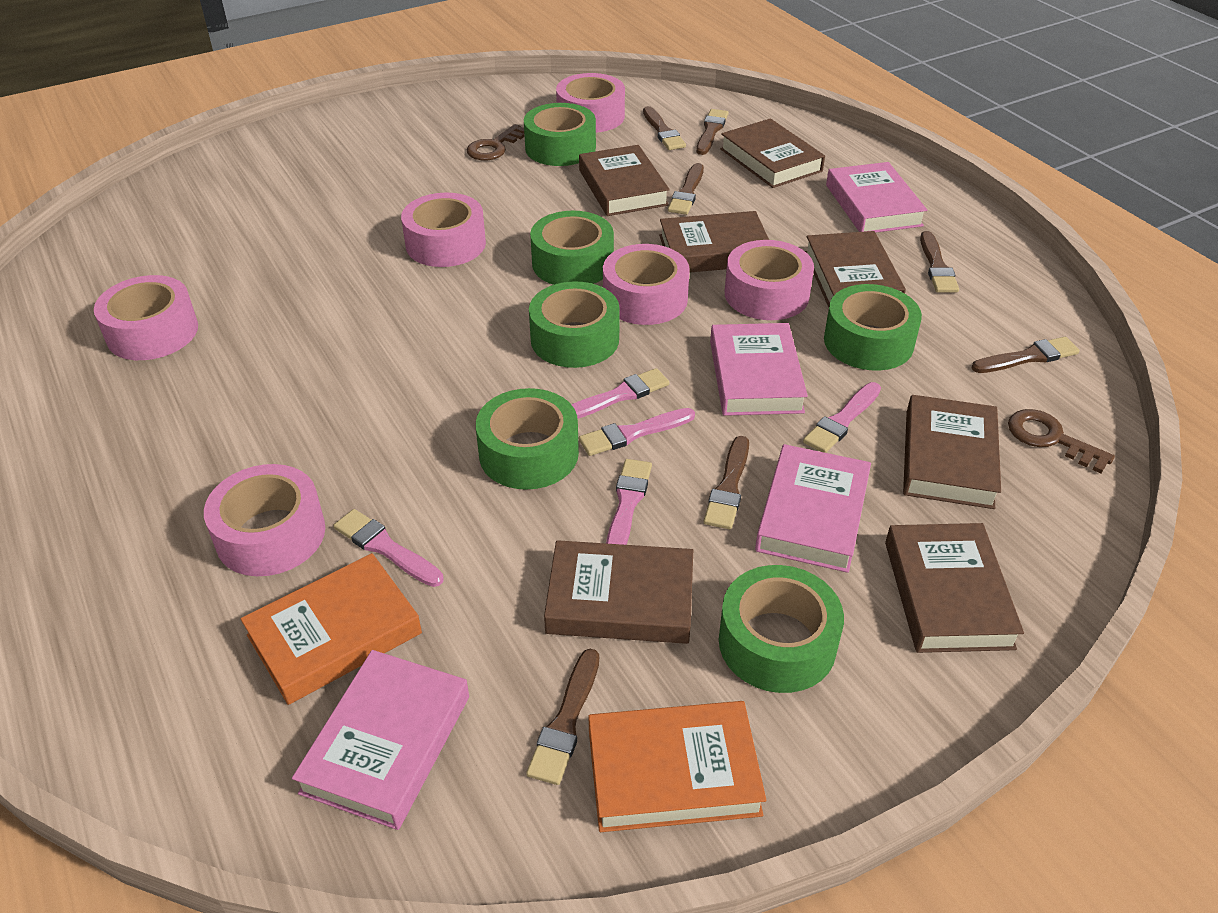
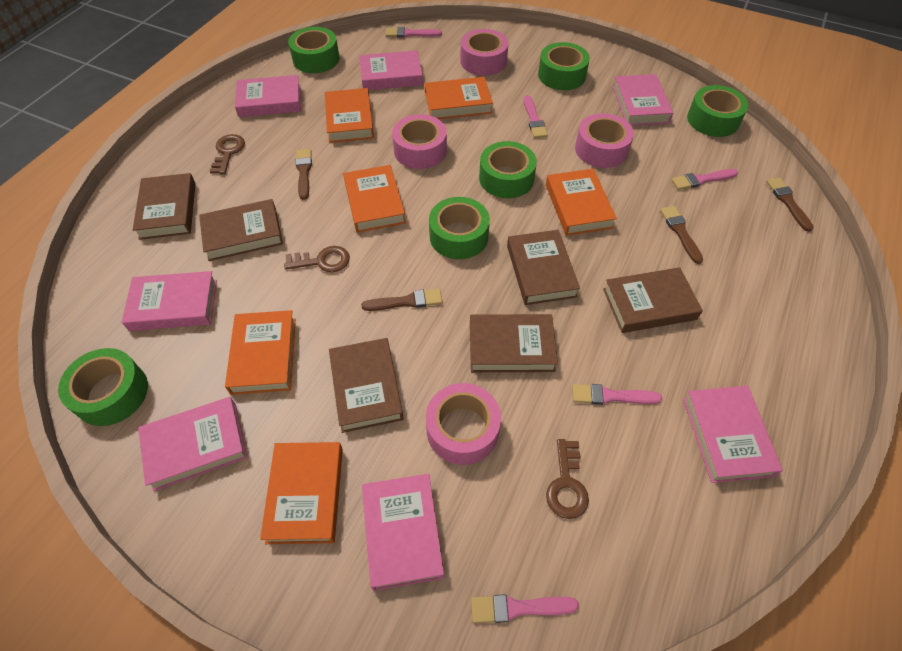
brown book: [544,540,693,644] [579,145,670,216] [659,211,769,273] [720,118,825,188] [805,231,906,307] [885,523,1024,653] [903,395,1001,509] = 7 -> [133,173,196,240] [199,199,283,261] [329,338,404,433] [470,314,558,372] [507,230,580,305] [603,267,703,333] = 6
brown brush: [526,649,599,785] [643,106,686,150] [668,163,704,215] [696,109,729,155] [704,436,749,529] [920,231,959,292] [971,337,1080,373] = 7 -> [296,149,312,200] [361,289,442,311] [660,206,703,264] [766,177,814,232] = 4
brown key: [467,124,524,160] [1008,409,1115,473] = 2 -> [210,134,245,174] [284,246,350,272] [546,439,589,519] = 3
orange book: [241,553,422,705] [588,701,766,832] = 2 -> [225,310,296,395] [260,442,343,544] [325,88,374,143] [343,165,406,233] [425,77,493,119] [546,169,617,236] = 6
pink book: [292,650,469,830] [710,323,808,416] [755,444,871,573] [826,162,927,233] = 4 -> [122,271,217,331] [138,397,247,491] [235,75,301,117] [359,50,423,90] [362,474,444,591] [612,74,673,126] [683,386,783,483] = 7
pink tape: [94,275,198,360] [204,464,325,576] [401,193,486,267] [556,73,625,133] [603,244,690,325] [725,240,814,320] = 6 -> [392,114,447,169] [426,383,501,465] [460,29,509,76] [575,113,634,168] = 4

